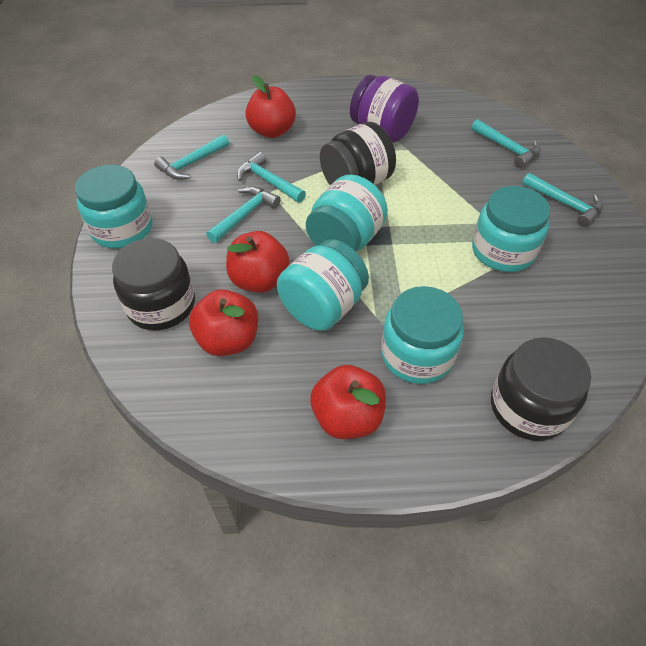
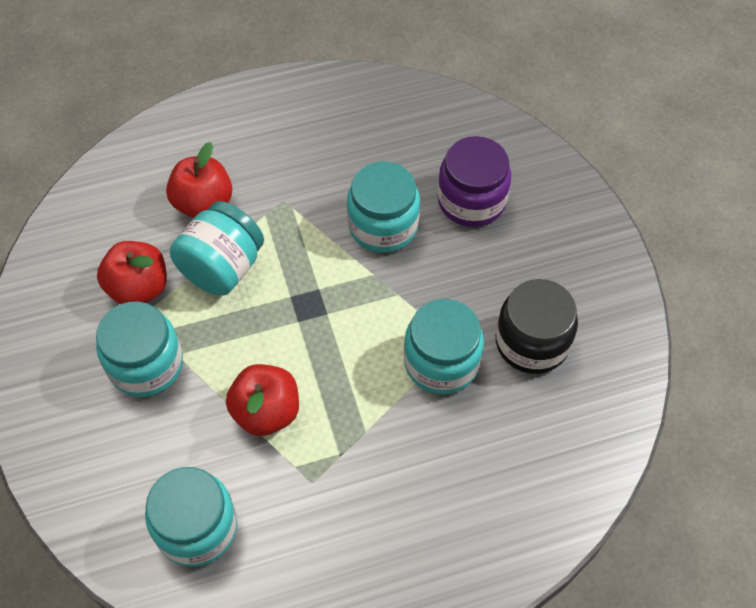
black jar: [112,238,195,331] [320,122,396,185] [491,338,591,441] = 3 -> [496,279,578,374] = 1
red apple: [189,289,258,356] [226,231,290,293] [245,75,296,138] [310,365,386,439] = 4 -> [97,241,167,304] [166,142,232,218] [226,364,299,436] = 3
turquoise hammer: [154,134,229,180] [206,186,281,243] [237,152,306,203] [471,119,541,168] [522,173,603,227] = 5 -> none = 0

